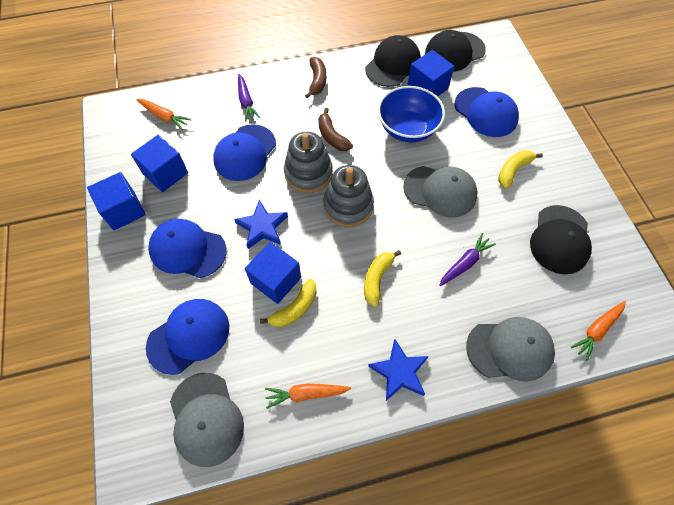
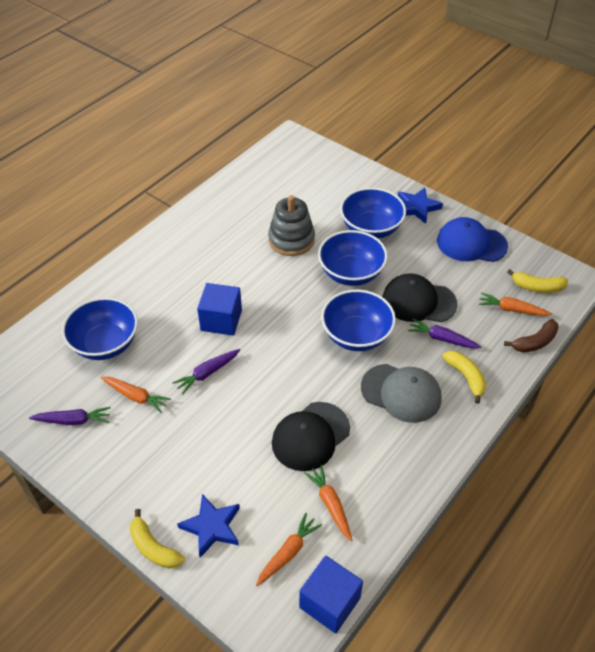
black cap: [365,35,421,87] [425,30,486,72] [530,205,592,274] = 3 -> [272,402,350,471] [382,273,458,322] = 2
blue bowl: [378,86,445,142] = 1 -> [62,297,138,360] [318,230,388,286] [321,289,396,351] [340,187,406,239] = 4
blue cap: [146,299,229,375] [148,219,226,278] [213,124,276,181] [454,87,519,137] = 4 -> [437,217,508,262] = 1
blue cube: [87,172,146,230] [131,135,188,192] [245,242,301,304] [407,50,454,97] = 4 -> [197,283,242,336] [299,556,363,634] = 2
brown banana: [305,57,326,98] [318,108,353,151] = 2 -> [504,319,559,352] = 1
grey cap: [170,373,244,467] [403,166,478,217] [466,317,555,382] = 3 -> [361,364,442,423] = 1
grey stacking toy: [284,132,333,193] [323,165,374,227] = 2 -> [268,195,315,256] = 1
orange carrot: [136,99,192,130] [265,383,351,409] [571,301,626,361] = 3 -> [101,377,171,413] [256,513,322,586] [304,465,352,541] [479,292,552,316] = 4
purple carrot: [238,74,260,122] [439,233,496,286] = 2 -> [29,407,111,425] [172,349,240,394] [408,319,482,348] = 3

